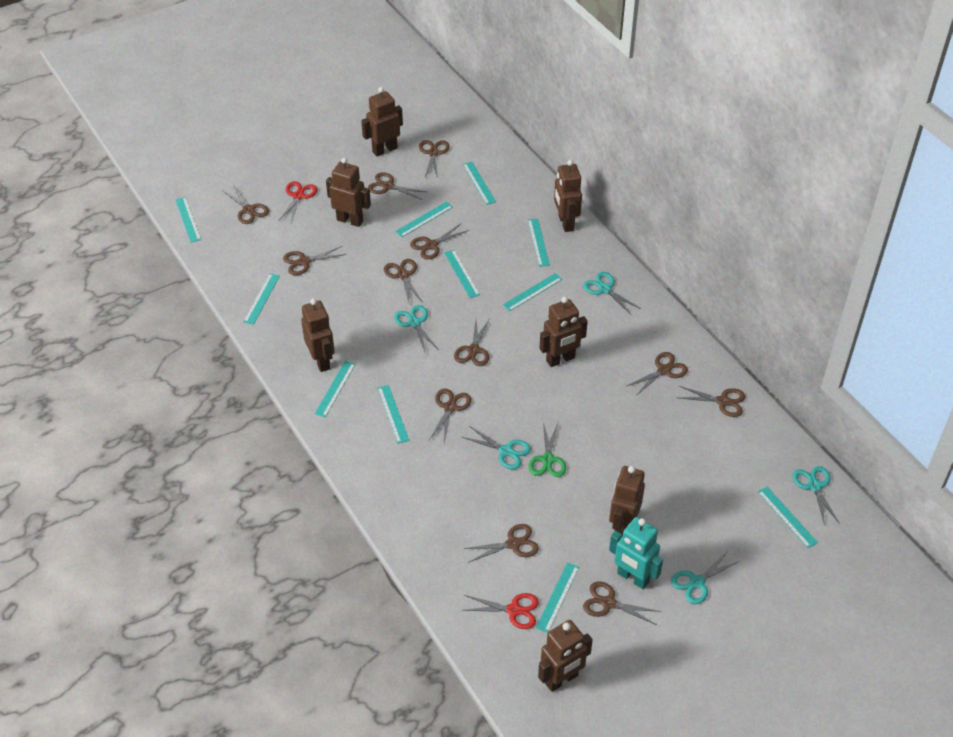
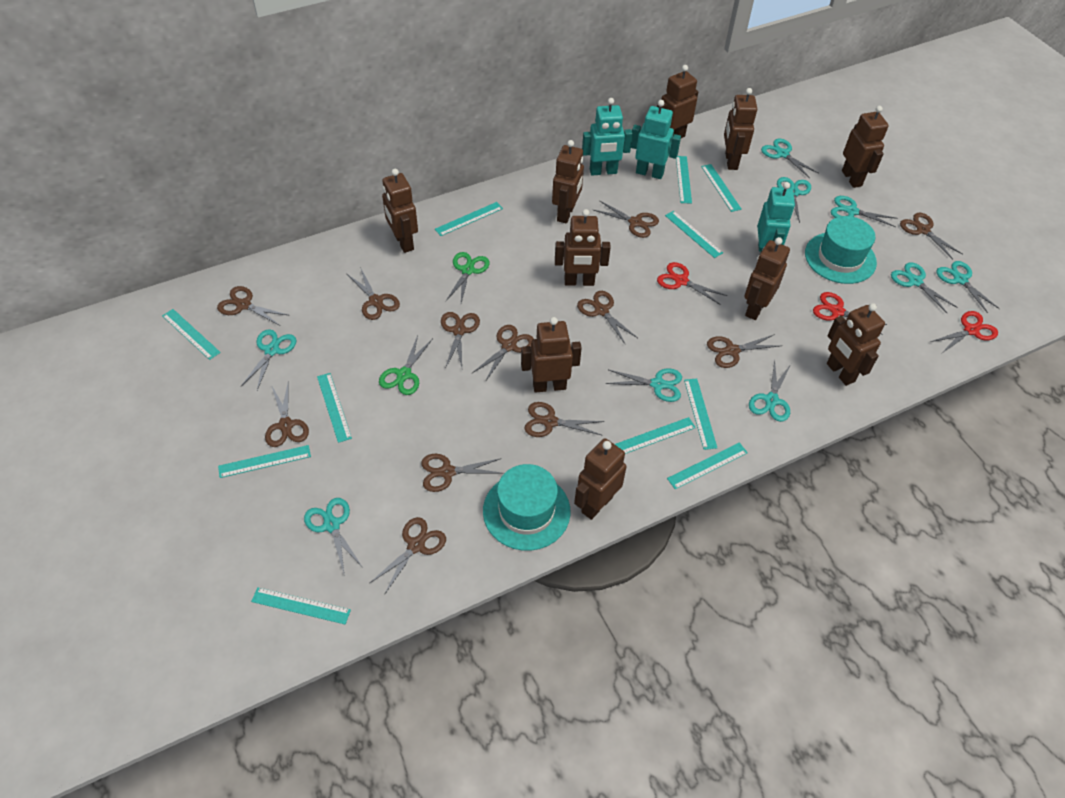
brown robot: [301,299,335,372] [326,157,371,227] [361,87,403,157] [538,620,593,692] [540,297,588,367] [554,160,582,232] [609,466,645,536] = 7 -> [382,169,418,253] [521,317,582,393] [552,140,584,223] [555,209,611,286] [574,438,626,520] [657,65,698,138] [724,88,757,170] [744,237,790,320] [827,303,885,386] [842,106,889,188] = 10
green scissors: [529,422,566,477] = 1 -> [379,335,432,395] [446,252,490,303] = 2
red scissors: [278,181,317,223] [462,593,539,629] = 2 -> [657,262,728,305] [813,292,887,335] [930,311,998,354] = 3
turquoise hat: none = 0 -> [483,464,571,551] [805,216,877,284] = 2
turquoise robot: [609,517,663,589] = 1 -> [582,98,633,175] [631,100,681,179] [757,182,795,252] = 3
turquoise scissors: [394,305,439,354] [462,426,531,470] [583,272,641,315] [671,550,740,604] [793,466,840,526] = 5 -> [241,329,296,390] [304,498,362,573] [606,368,682,402] [749,360,791,422] [761,138,819,178] [777,177,811,223] [831,196,898,227] [891,262,958,313] [937,261,1000,313] = 9

